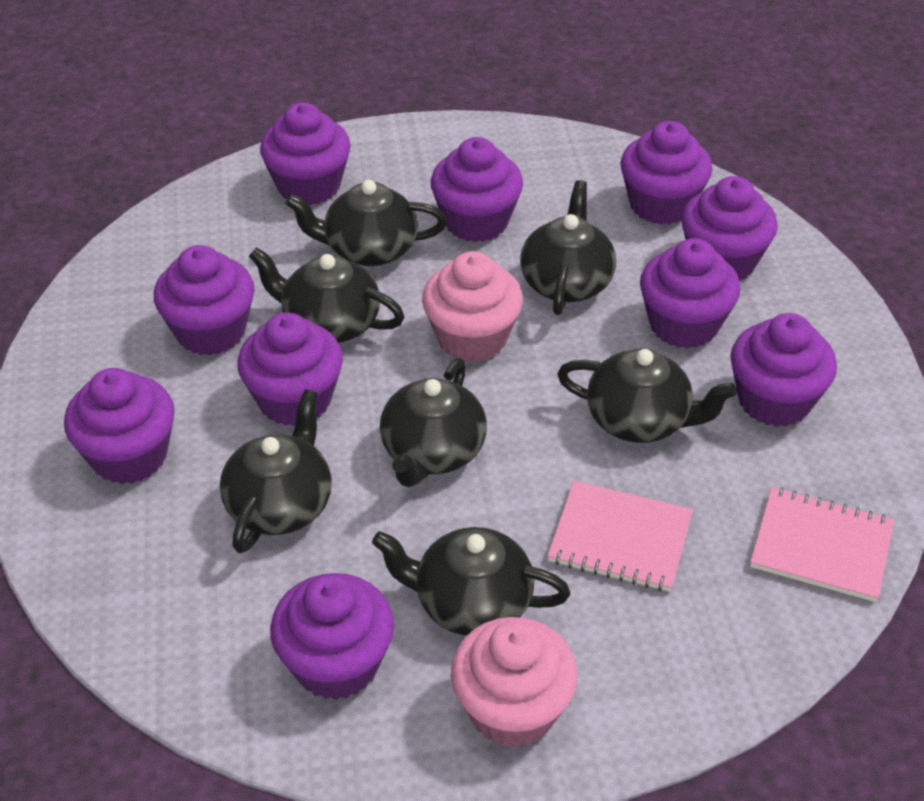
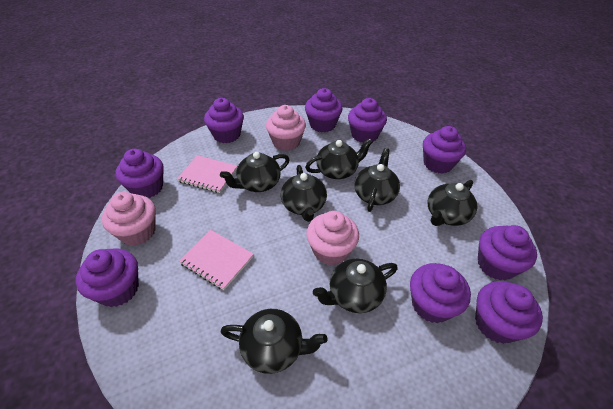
pink cupcake: [422,251,523,362] [451,617,578,747] = 2 -> [102,192,156,246] [266,105,306,151] [306,211,359,266] = 3
purple cupcake: [64,368,175,484] [154,245,255,356] [237,312,343,426] [260,102,351,205] [270,573,394,700] [431,137,523,242] [620,121,712,225] [640,238,740,349] [681,176,778,281] [730,313,837,427] = 10 -> [76,248,139,307] [116,149,164,198] [204,98,244,143] [305,88,343,133] [348,98,387,143] [410,263,471,323] [423,126,466,174] [475,281,543,344] [478,225,537,281] = 9

